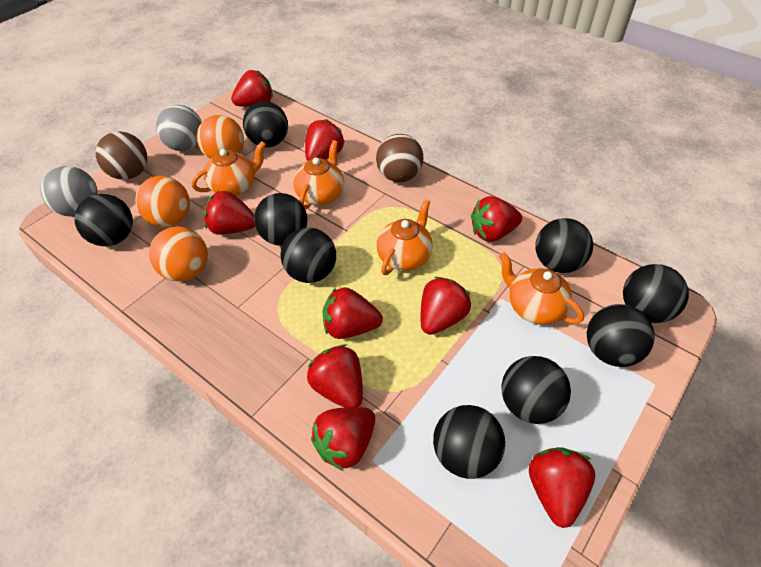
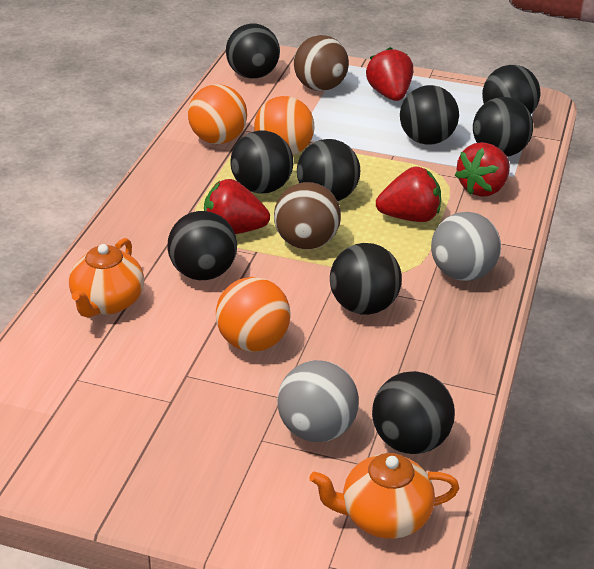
orange teapot: [192,141,266,196] [293,140,344,210] [377,199,433,275] [499,252,584,325] = 4 -> [69,238,144,318] [309,453,459,539] = 2
red strawberry: [204,191,255,235] [231,70,273,107] [305,119,345,161] [307,344,363,407] [311,407,375,471] [323,287,383,339] [421,277,471,335] [471,196,522,242] [529,447,595,528] = 9 -> [204,179,270,234] [366,47,413,101] [376,167,441,222] [455,142,510,197] = 4

